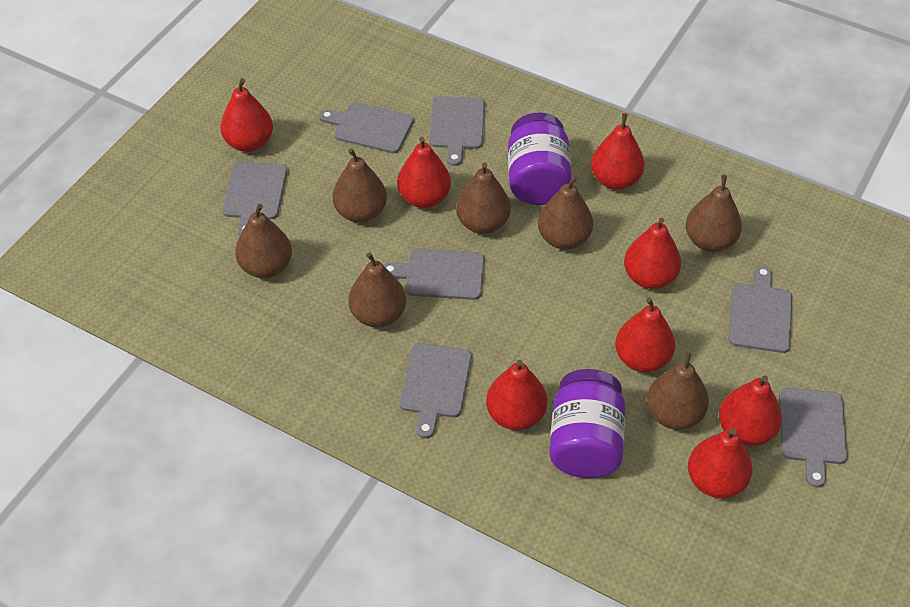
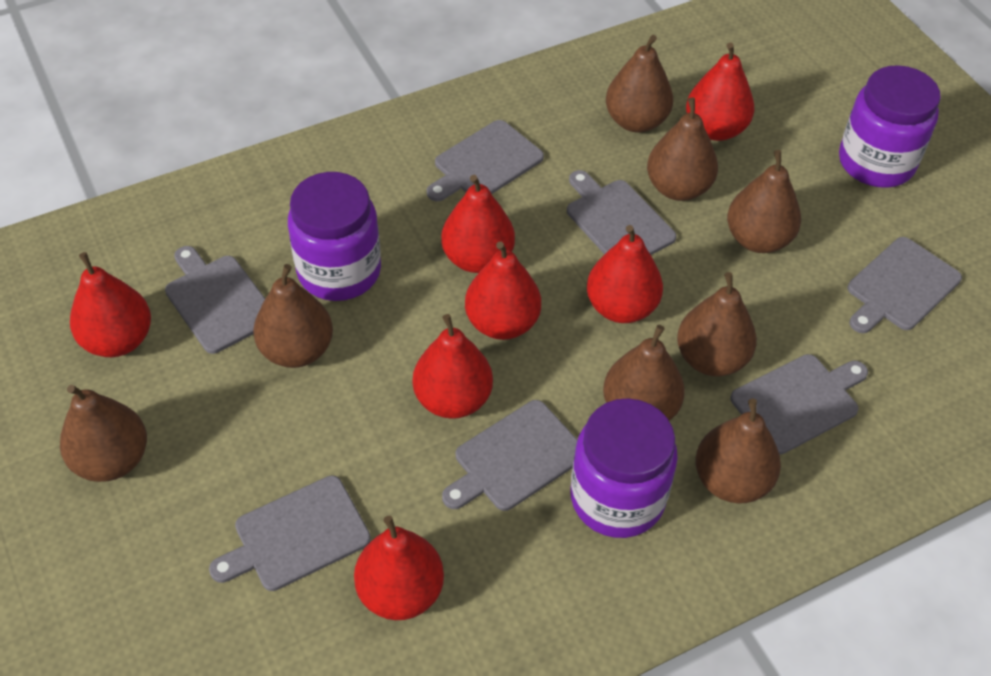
brown pear: [235,204,292,278] [332,148,387,223] [348,252,406,328] [456,162,511,234] [538,175,593,250] [647,351,709,430] [686,175,742,252] = 7 -> [60,385,147,482] [253,264,333,368] [603,325,685,421] [606,35,673,132] [647,98,718,201] [677,272,757,377] [695,399,781,503] [727,150,801,253] = 8
purple jar: [508,113,572,205] [549,369,625,478] = 2 -> [288,172,381,301] [570,398,678,538] [839,65,941,188] = 3
red pear: [221,78,273,152] [397,137,451,208] [486,360,547,430] [591,113,645,190] [615,297,675,373] [624,218,681,289] [688,428,753,498] [719,376,782,446] = 8 -> [70,252,151,357] [354,516,444,620] [413,314,493,419] [441,175,515,273] [465,241,541,340] [587,225,663,323] [686,42,754,141] = 7

